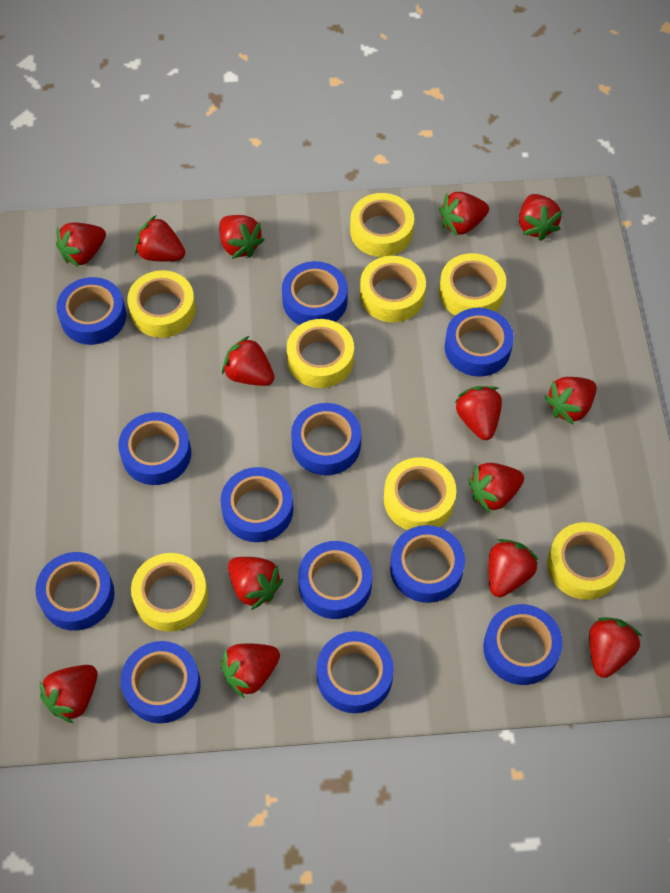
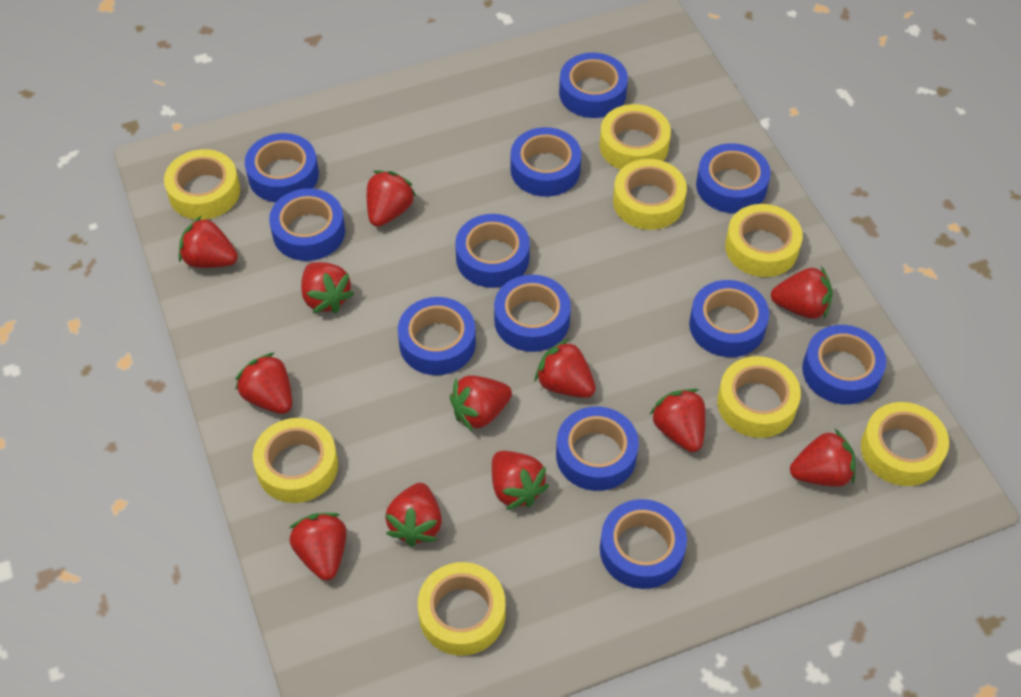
red strawberry: [40,665,98,723] [56,223,106,267] [135,216,185,261] [219,215,264,259] [220,643,280,698] [222,336,274,386] [228,557,283,610] [439,192,489,236] [455,386,502,440] [468,463,524,513] [488,539,538,597] [519,194,563,241] [545,377,597,425] [589,617,642,678] = 14 -> [179,216,238,268] [235,353,292,414] [289,513,347,581] [301,262,354,313] [367,170,416,227] [385,483,442,547] [450,375,512,432] [492,451,549,510] [535,339,596,398] [649,389,706,452] [771,266,833,319] [790,429,856,487] = 12

